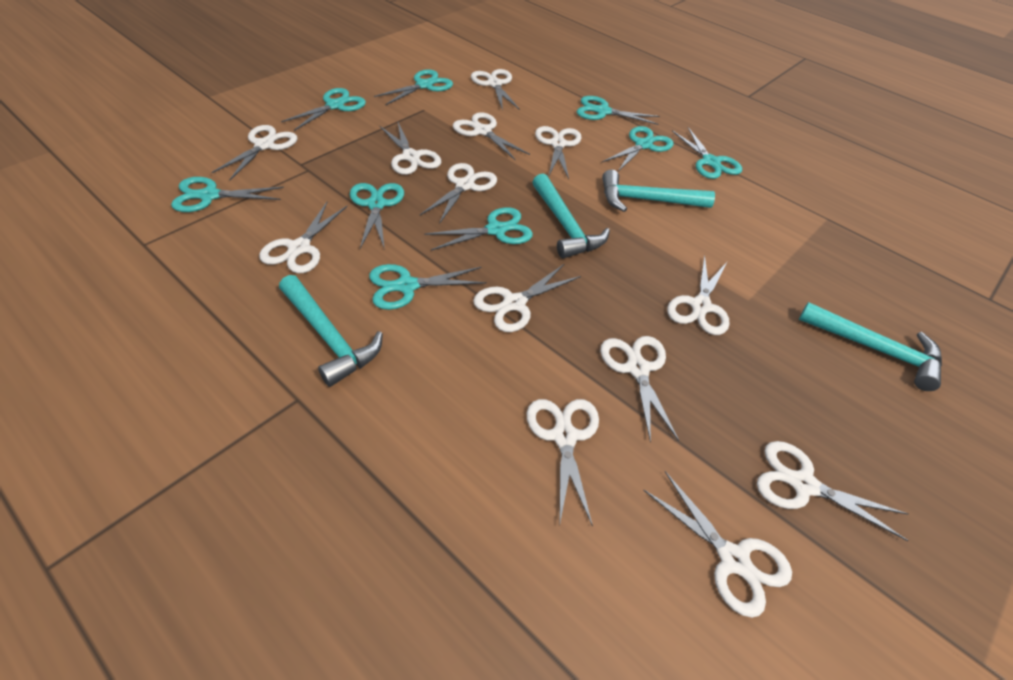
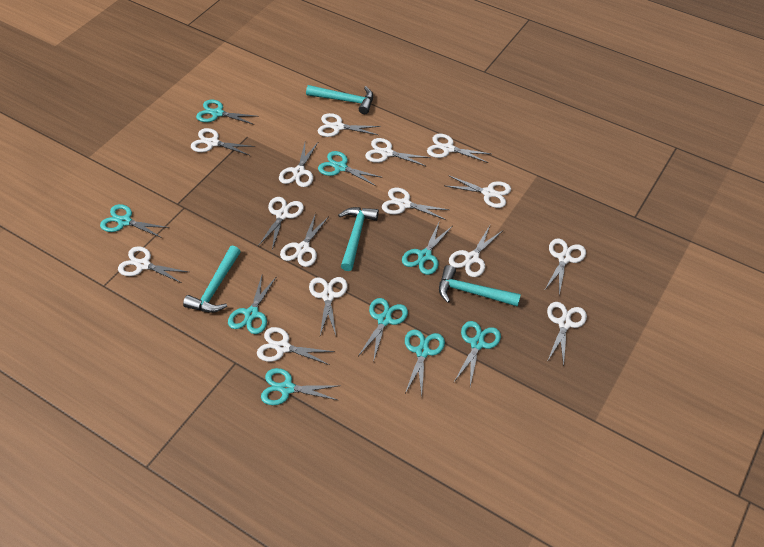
white scissors: [211,125,297,180] [259,202,347,273] [380,122,441,175] [420,163,497,224] [453,112,530,160] [471,69,520,110] [473,264,581,332] [527,399,599,527] [535,126,582,179] [600,336,679,443] [643,471,792,618] [667,255,730,335] [757,441,909,541] = 13 -> [118,246,188,283] [191,128,255,155] [257,327,335,365] [258,197,304,250] [279,143,318,187] [280,213,329,267] [309,277,348,335] [318,113,381,137] [365,138,431,167] [382,188,449,220] [427,134,491,163] [446,175,511,208] [449,225,502,277] [544,239,586,295] [547,302,587,366] = 15

